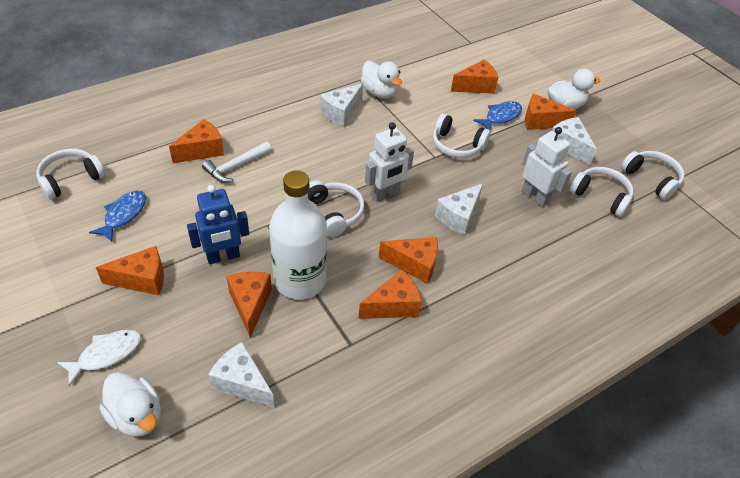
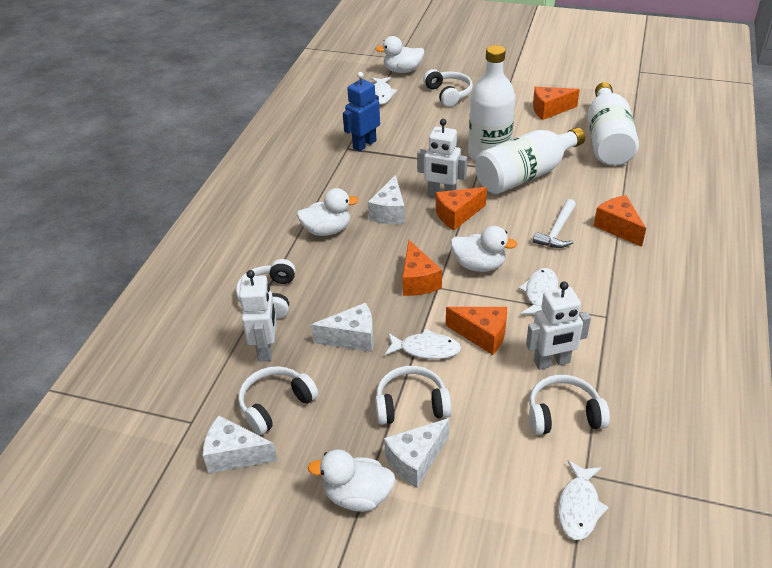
blue fish: [89,190,146,242] [473,101,522,130] = 2 -> none = 0
orange cheese: [95,246,164,295] [169,119,224,163] [226,272,272,338] [359,269,422,319] [378,237,438,284] [451,60,498,94] [525,94,576,130] = 7 -> [402,240,442,296] [436,187,487,230] [446,307,507,355] [533,87,580,120] [594,195,646,247] = 5
white bottle: [269,170,327,300] = 1 -> [468,45,515,161] [475,127,585,194] [587,82,639,166] = 3
white duck: [99,372,161,437] [360,61,402,98] [548,69,600,109] = 3 -> [297,188,359,236] [308,449,396,512] [375,36,424,73] [450,226,518,272] = 4
white fish: [57,330,141,386] = 1 -> [371,77,397,104] [385,329,461,359] [519,268,558,315] [558,460,609,540] = 4
white robot: [365,122,414,202] [522,127,572,207] = 2 -> [239,270,276,361] [417,119,467,197] [526,281,591,370] = 3

